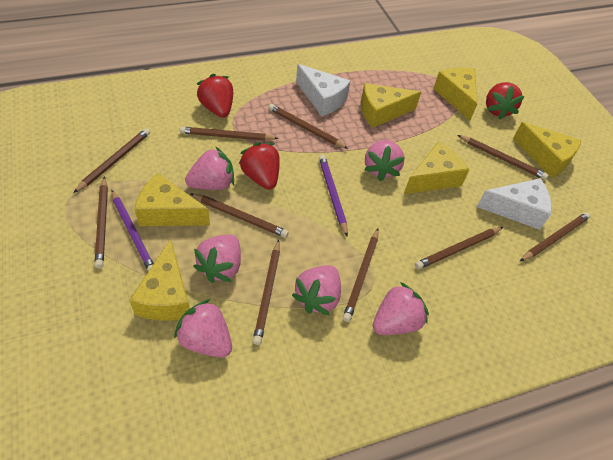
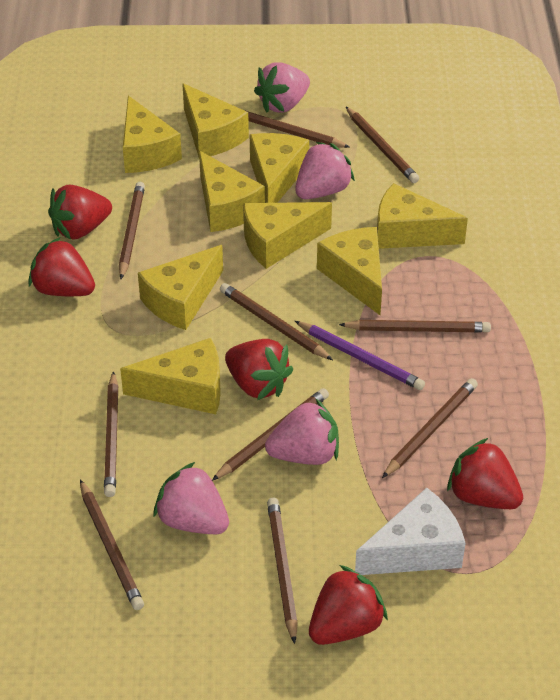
pink strawberry: [174,299,232,358] [185,146,234,190] [193,235,241,283] [292,265,341,315] [364,140,404,181] [373,282,429,335] = 6 -> [153,462,229,534] [254,62,310,113] [265,399,339,465] [295,142,355,199] = 4
purple pencil: [111,190,154,272] [319,155,348,237] = 2 -> [295,321,425,390] = 1
red strawberry: [197,74,233,118] [239,142,279,190] [486,82,525,120] = 3 -> [28,237,95,296] [48,184,112,240] [225,339,293,400] [309,565,388,645] [447,438,523,509] = 5
white cheese: [296,64,350,116] [477,178,552,230] = 2 -> [355,488,466,575] = 1
yellow cheese: [129,239,190,321] [134,173,210,226] [361,83,421,128] [404,141,469,194] [433,68,477,121] [513,122,581,178] = 6 -> [120,338,221,414] [123,96,182,173] [138,245,223,330] [182,83,249,157] [199,151,265,232] [243,202,332,269] [250,133,309,203] [317,227,382,315] [377,183,468,249] = 9

